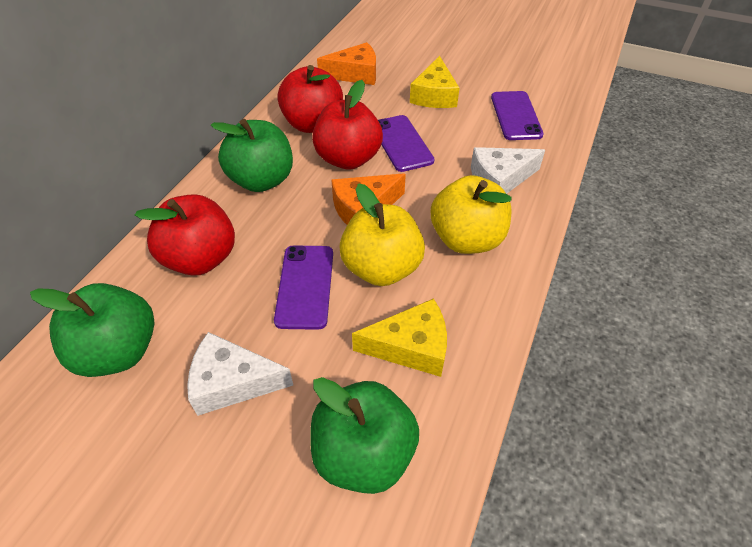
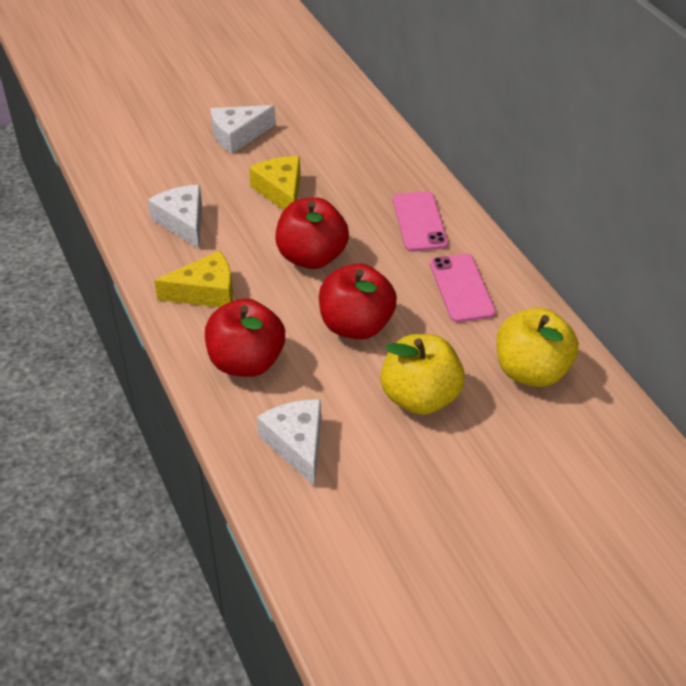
green apple: [30,283,155,377] [211,119,293,192] [310,377,419,494] = 3 -> none = 0
orange cheese: [317,42,376,85] [331,173,406,225] = 2 -> none = 0
pink phone: none = 0 -> [393,191,448,252] [430,254,496,322] = 2
purple phone: [274,246,333,330] [378,115,435,172] [491,91,544,140] = 3 -> none = 0
white cheese: [187,332,293,416] [471,147,545,194] = 2 -> [148,185,202,249] [210,105,276,153] [257,400,321,486] = 3

